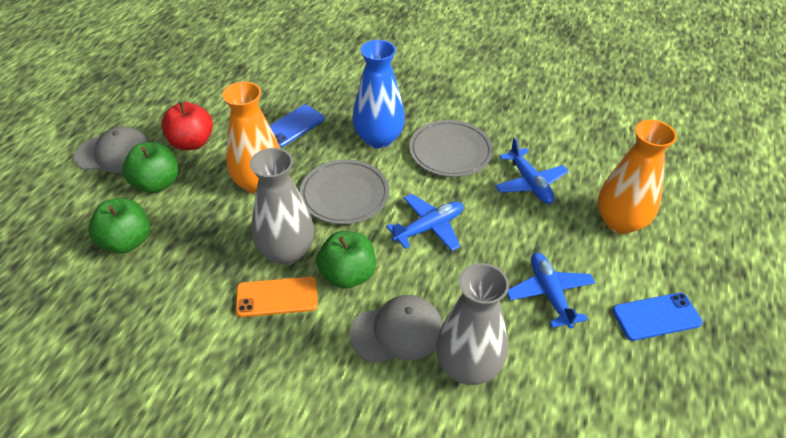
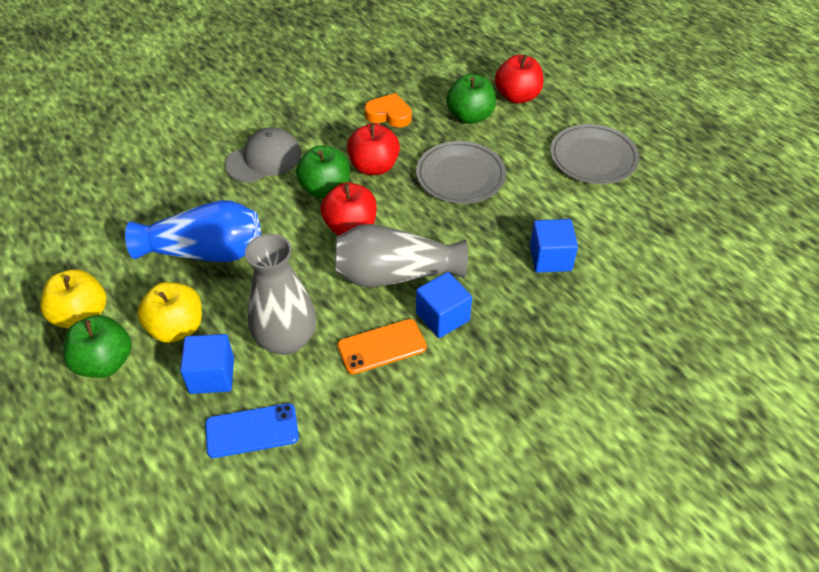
blue cube: none = 0 -> [180,334,234,394] [416,272,472,338] [530,219,578,273] = 3
blue phone: [269,105,325,148] [612,293,703,341] = 2 -> [205,403,299,458] = 1
blue plane: [386,194,463,251] [495,137,568,204] [507,252,595,329] = 3 -> none = 0
grey cap: [74,126,150,173] [349,295,442,363] = 2 -> [225,127,302,183] = 1
orange heart: none = 0 -> [364,93,412,127] = 1
orange vase: [222,82,281,194] [598,120,677,234] = 2 -> none = 0
red apple: [161,102,213,150] = 1 -> [320,182,377,235] [347,123,400,175] [495,54,543,104] = 3
yellow apple: none = 0 -> [40,269,106,329] [137,282,202,343] = 2

